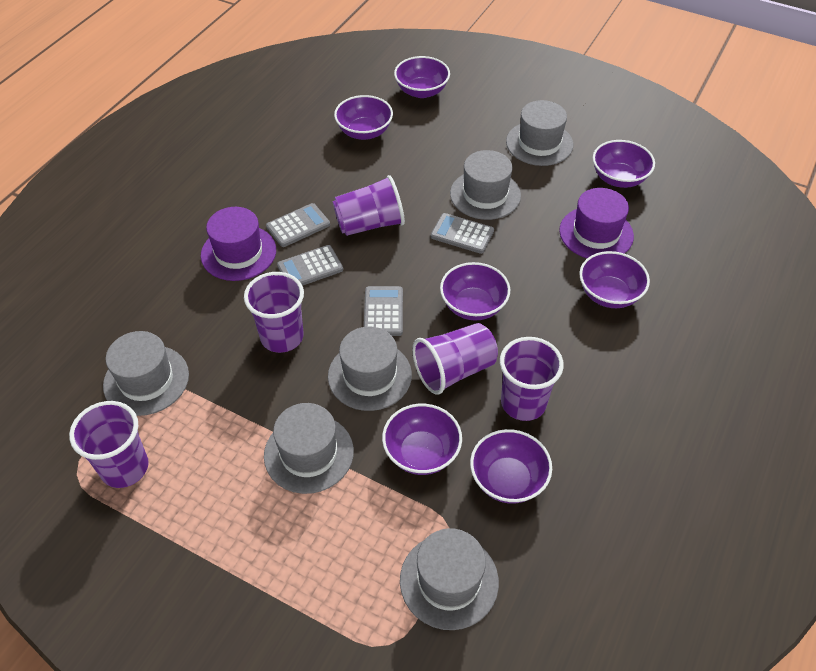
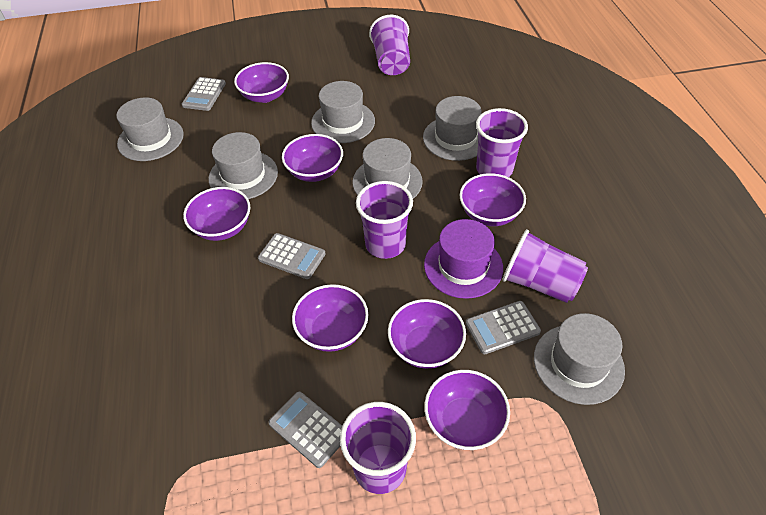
purple hat: [201,207,276,281] [559,188,634,258] = 2 -> [424,219,503,299] = 1

